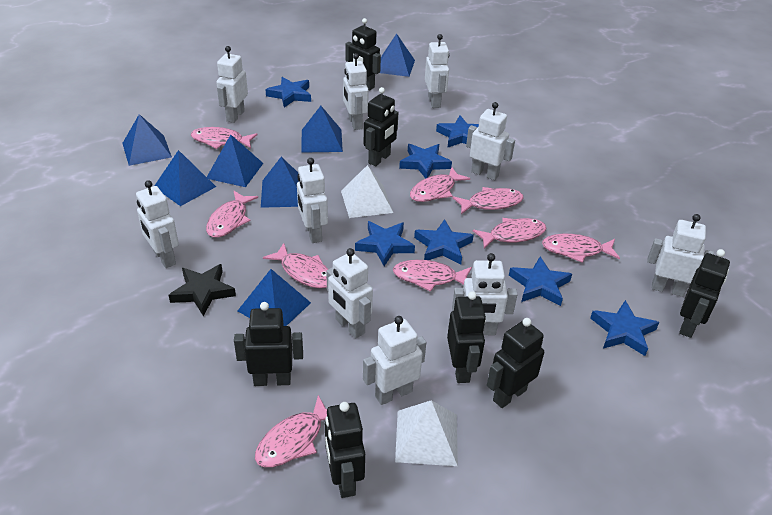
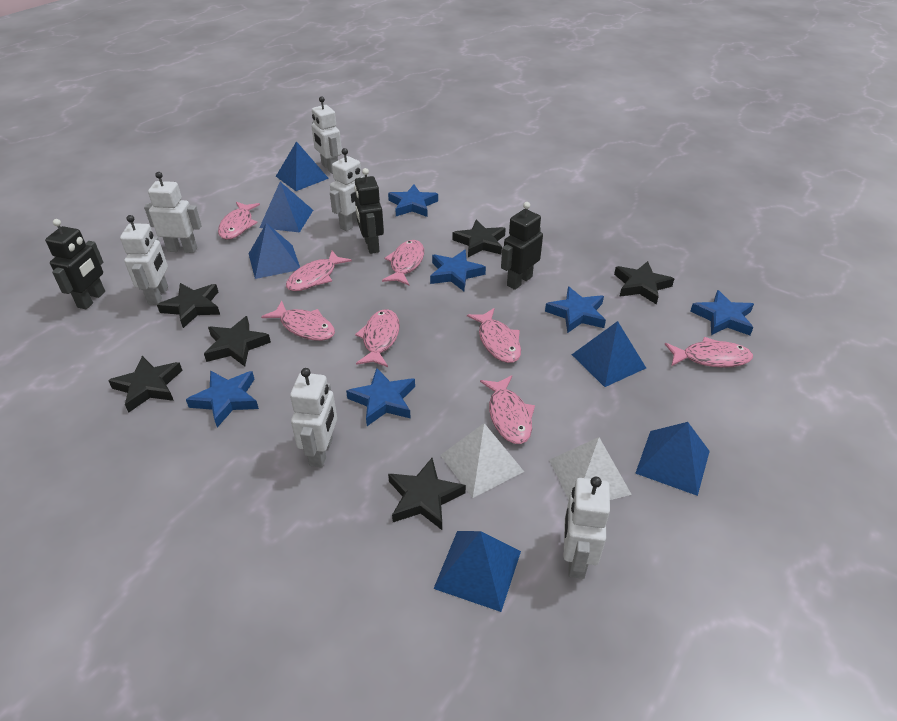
black robot: [234,302,303,386] [325,402,365,498] [346,18,381,90] [364,87,398,166] [447,291,486,383] [487,318,544,408] [679,249,730,338] = 7 -> [45,219,105,309] [354,168,384,254] [501,202,543,290] = 3
black star: [168,264,236,316] = 1 -> [108,356,183,413] [157,283,220,328] [204,316,271,366] [388,458,466,530] [453,220,506,257] [614,261,674,304] = 6
blue pyramid: [122,114,172,166] [154,150,216,206] [207,135,263,187] [238,269,311,326] [261,157,299,208] [301,106,343,153] [380,34,415,77] = 7 -> [249,223,300,279] [260,182,313,233] [276,141,329,191] [434,531,521,612] [572,321,646,387] [635,422,710,496] = 6
blue star: [265,77,311,107] [355,221,415,266] [399,144,452,179] [414,219,474,264] [436,116,479,148] [509,256,572,306] [590,300,659,356] = 7 -> [186,370,259,427] [346,368,415,426] [388,185,438,217] [430,250,486,291] [545,286,606,333] [690,290,754,335] = 6
pink fish: [191,127,258,149] [206,191,258,238] [255,395,327,467] [263,243,328,288] [393,260,472,292] [410,167,470,202] [452,187,524,214] [473,218,546,249] [542,234,620,263] = 9 -> [218,202,260,240] [261,301,335,341] [286,251,352,291] [355,309,400,367] [382,240,424,285] [467,308,521,363] [480,375,535,444] [665,337,753,368] = 8
white robot: [136,180,179,268] [216,46,248,123] [297,158,328,243] [326,248,373,338] [343,53,369,130] [363,316,426,405] [425,34,449,108] [452,253,518,335] [466,102,515,180] [647,214,714,297] = 10 -> [120,215,168,305] [144,172,202,253] [290,368,337,467] [311,96,342,174] [330,148,369,231] [563,477,610,579] = 6

